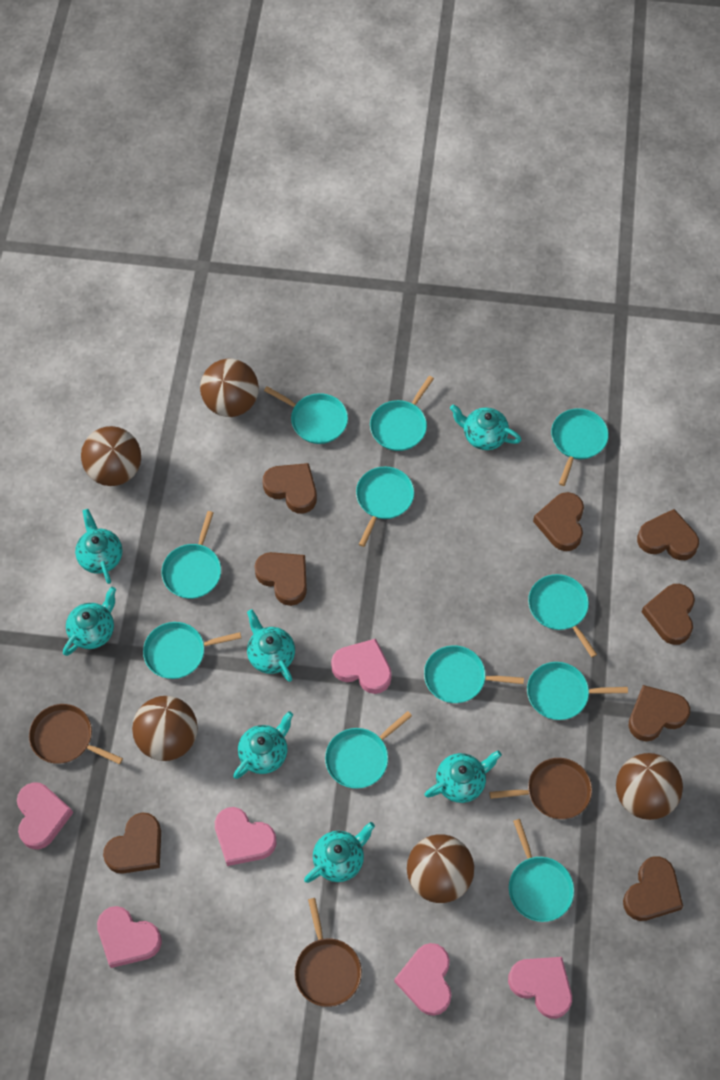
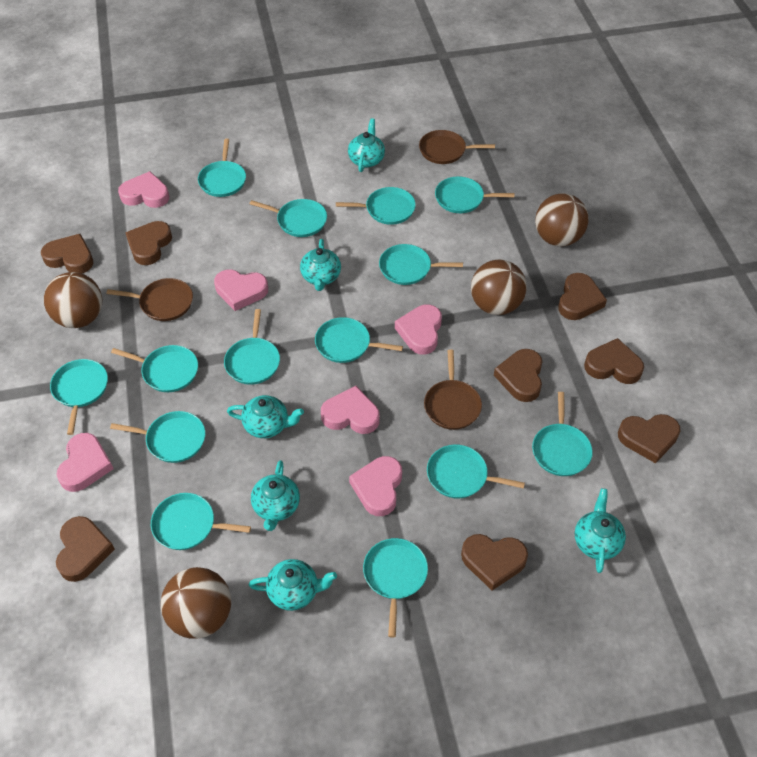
brown ball: [81,426,141,486] [132,696,198,761] [200,359,259,417] [407,834,474,903] [616,753,683,820] = 5 -> [44,272,102,328] [161,567,231,639] [471,259,527,315] [535,193,589,246] = 4
turquoise pan: [143,622,241,679] [161,511,221,599] [264,386,348,444] [325,711,412,789] [356,466,414,547] [370,376,434,451] [424,645,524,703] [509,819,574,922] [527,662,628,720] [528,574,597,657] [551,408,609,486] = 11 -> [50,359,108,435] [110,411,205,463] [111,345,198,392] [151,493,251,550] [198,139,246,197] [224,309,280,385] [250,199,327,237] [315,317,403,363] [336,187,416,225] [363,538,428,638] [379,244,463,285] [427,445,525,499] [435,176,514,213] [532,392,593,476] = 14
turquoise teapot: [63,587,116,656] [75,509,122,584] [233,711,293,779] [247,609,295,682] [304,822,375,883] [425,751,502,803] [450,405,521,450] = 7 -> [227,395,304,438] [249,559,337,611] [251,460,300,531] [300,239,341,291] [348,118,385,172] [575,488,626,573] = 6

